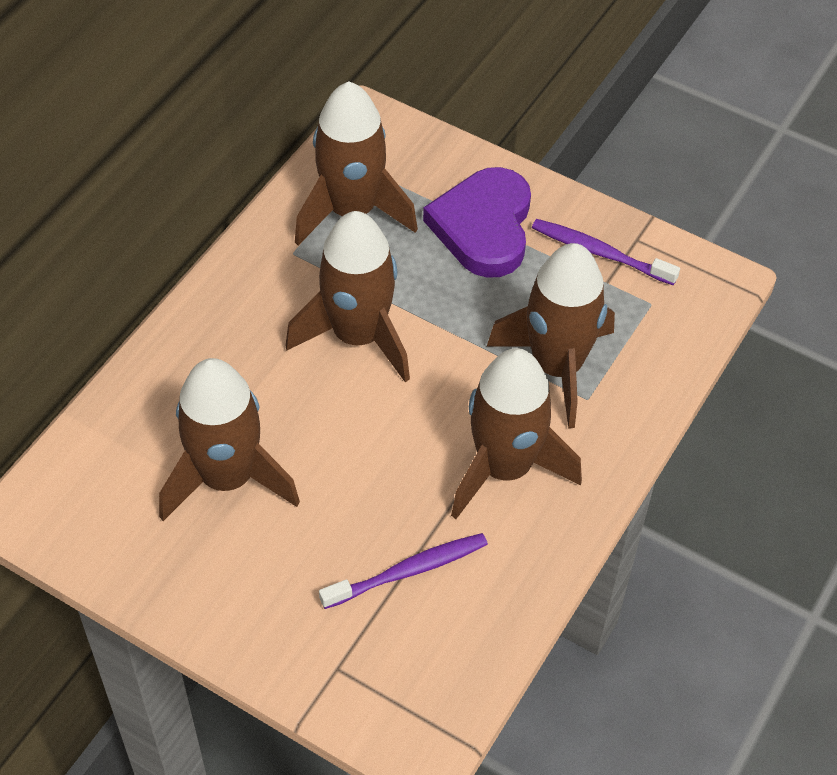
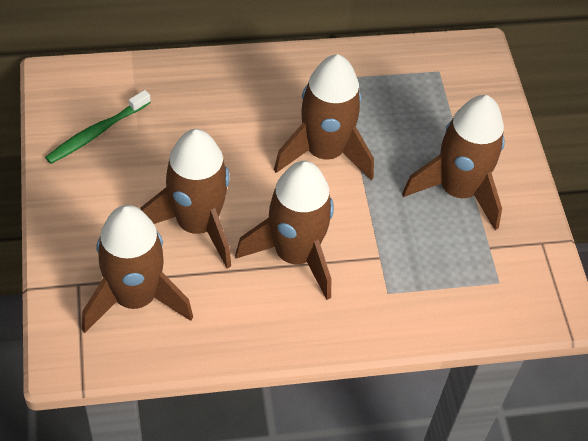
green toothbrush: none = 0 -> [45,90,151,164] = 1
purple heart: [423,167,531,278] = 1 -> none = 0
purple toothbrush: [319,533,488,609] [532,219,680,285] = 2 -> none = 0

